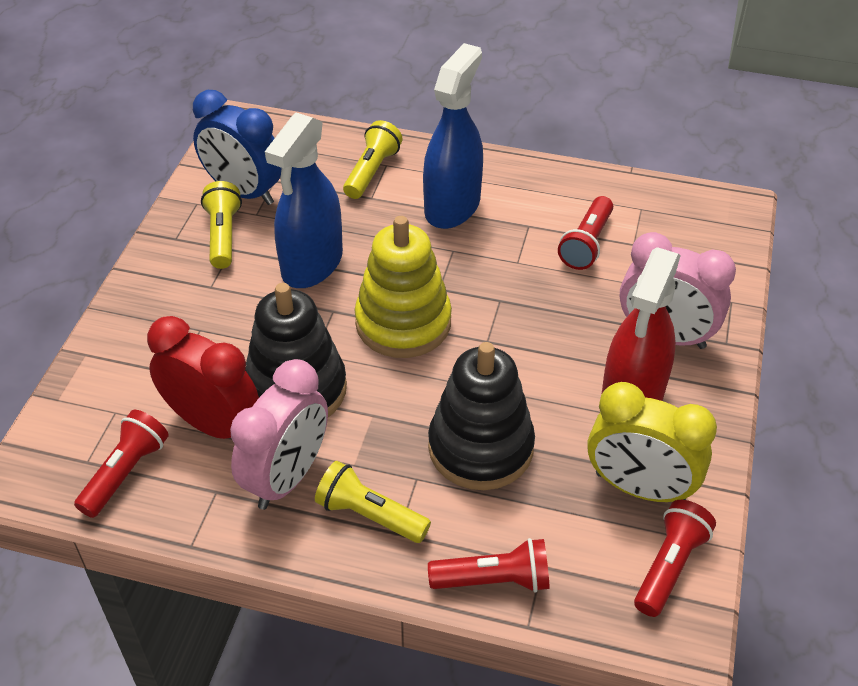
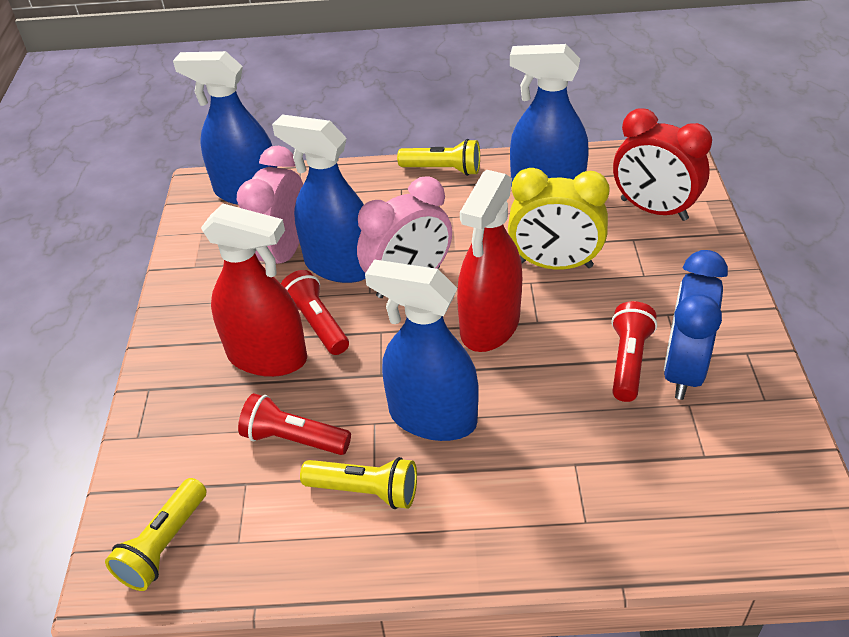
black stacking toy: [245,283,347,417] [428,342,535,490] = 2 -> none = 0
blue spray bottle: [265,113,343,288] [423,43,483,229] = 2 -> [173,51,277,205] [272,114,366,283] [365,259,479,441] [510,44,589,187] = 4
red flashlight: [74,410,169,518] [428,538,550,593] [558,196,613,270] [634,500,716,617] = 4 -> [238,393,351,455] [281,270,349,355] [611,301,657,402] = 3
red spray bottle: [601,247,681,401] = 1 -> [201,204,307,377] [457,170,522,352] = 2
yellow stacking toy: [355,216,452,358] = 1 -> none = 0

